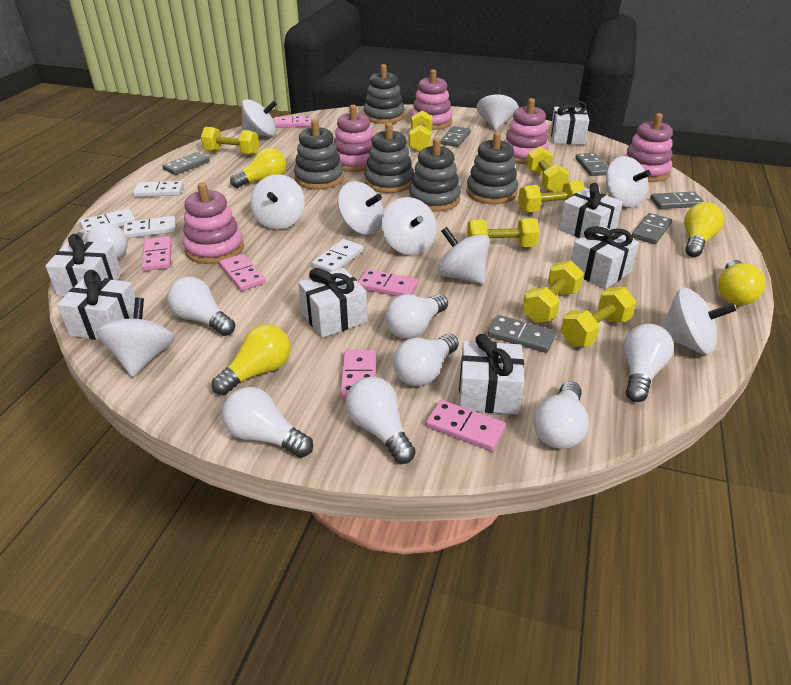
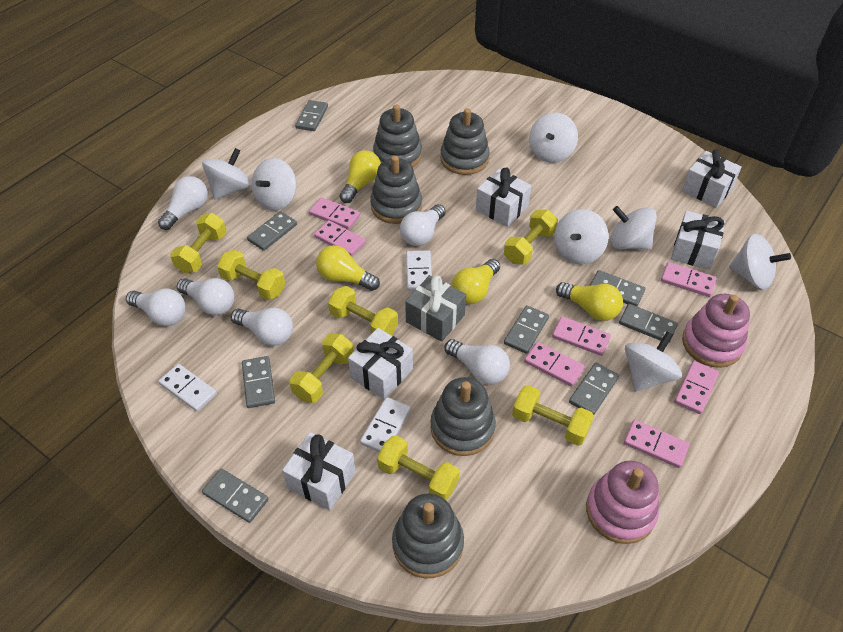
grey domino: [162,152,210,175] [441,126,471,147] [487,315,556,353] [575,153,608,176] [632,213,672,244] [650,192,704,209] = 6 -> [202,468,268,523] [242,356,275,408] [247,211,297,251] [295,100,328,131] [504,305,549,354] [569,363,619,415] [590,270,645,306] [619,304,678,343] = 8
grey gift: none = 0 -> [405,275,466,342] = 1
pink domino: [142,236,172,271] [219,254,266,291] [274,116,312,128] [340,350,376,399] [358,269,418,296] [426,400,506,451] = 6 -> [309,197,360,229] [314,220,366,256] [524,342,585,387] [552,316,611,356] [624,420,690,468] [661,262,717,297] [674,361,719,414] = 7
pink stacking toy: [183,182,244,264] [334,105,373,172] [411,69,453,130] [504,98,549,164] [624,113,673,182] = 5 -> [586,461,659,544] [682,294,750,368] = 2
white domino: [80,208,136,231] [123,216,176,238] [133,181,183,197] [312,239,364,272] = 4 -> [159,364,217,412] [360,397,411,452] [406,251,432,291] = 3
white gift: [45,234,122,297] [57,270,136,340] [298,268,367,338] [459,334,525,414] [551,101,589,145] [559,183,623,238] [571,226,639,289] = 7 -> [282,432,356,511] [348,328,413,399] [476,168,531,227] [671,211,725,270] [682,149,742,208] = 5
white light bulb: [77,223,128,259] [167,277,235,336] [222,387,313,458] [346,377,416,464] [385,294,448,339] [393,334,459,386] [533,381,589,449] [623,324,674,402] = 8 -> [126,289,186,326] [158,176,208,230] [177,278,234,315] [231,308,293,346] [400,204,446,246] [445,339,510,384] = 6
white spinning top: [96,297,175,377] [242,99,277,136] [250,174,305,229] [337,181,384,235] [382,197,437,255] [437,227,490,284] [476,87,519,130] [606,156,651,207] [660,288,736,355] = 9 -> [202,148,251,200] [251,158,296,211] [529,113,578,163] [554,209,609,264] [610,206,657,250] [625,331,682,391] [729,234,791,290] = 7

